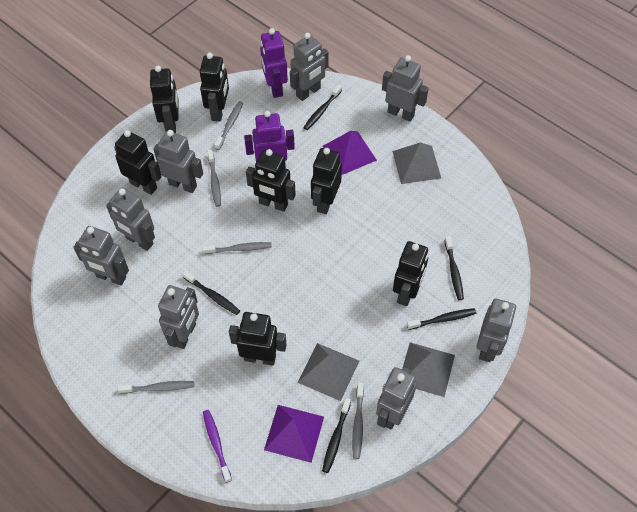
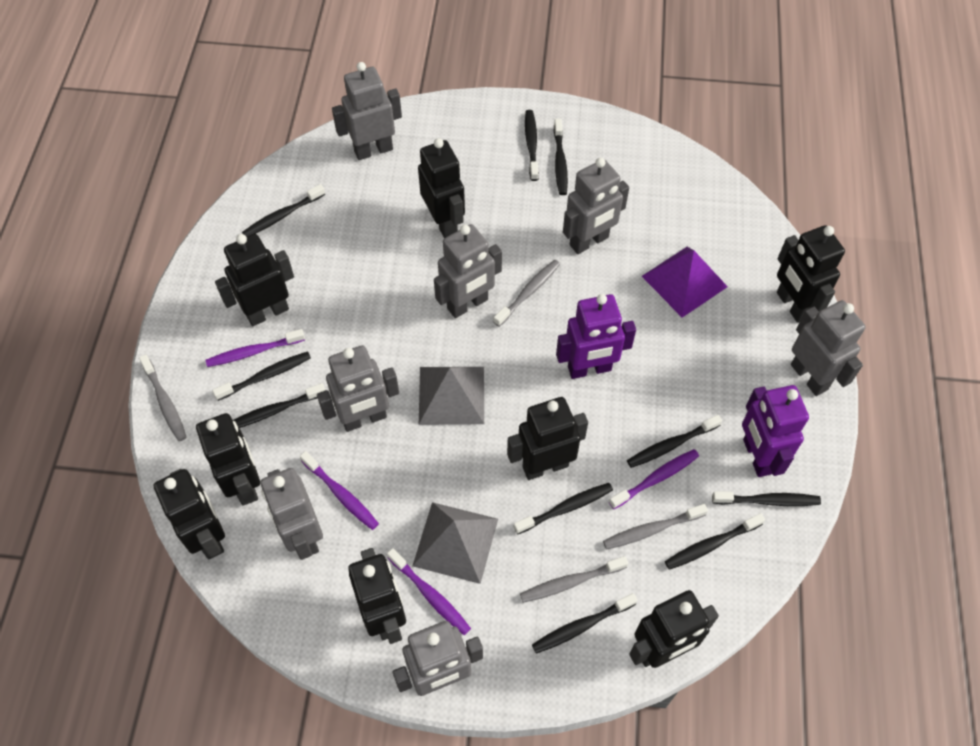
black robot: [114,130,162,195] [150,66,179,133] [200,53,229,122] [229,312,286,366] [246,149,296,212] [311,148,342,214] [393,241,428,306] = 7 -> [154,469,225,559] [196,413,260,506] [215,234,294,326] [348,548,406,644] [418,138,465,238] [507,397,588,480] [629,590,719,668] [777,225,845,323] = 8
black toothbrush: [183,271,240,315] [303,85,342,130] [322,398,351,473] [407,308,476,330] [444,236,464,300] = 5 -> [212,351,311,401] [234,383,325,428] [242,184,325,237] [514,483,613,535] [525,110,539,181] [532,593,638,654] [554,119,568,195] [627,415,722,468] [665,513,765,570] [712,491,821,506] = 10
grey pyramid: [297,343,359,401] [392,142,441,184] [403,342,455,397] = 3 -> [413,502,498,584] [419,367,484,425] = 2
grey robot: [73,226,129,286] [106,187,155,251] [153,130,203,193] [158,285,199,349] [290,33,329,101] [376,367,417,429] [382,55,429,122] [477,299,516,362] = 8 -> [261,468,323,560] [317,345,399,432] [332,62,402,160] [392,621,483,696] [434,224,502,318] [563,158,629,254] [791,300,866,396] = 7
grey toothbrush: [118,381,194,394] [202,242,272,254] [208,150,221,207] [214,101,243,150] [352,383,364,459] = 5 -> [139,354,187,441] [494,260,560,327] [520,556,628,603] [603,504,708,549] = 4
purple pyramid: [264,405,324,463] [322,131,377,175] = 2 -> [642,247,728,318] = 1
purple toothbrush: [203,410,232,483] = 1 -> [206,329,305,367] [300,451,379,530] [387,548,471,635] [609,449,699,509] = 4

